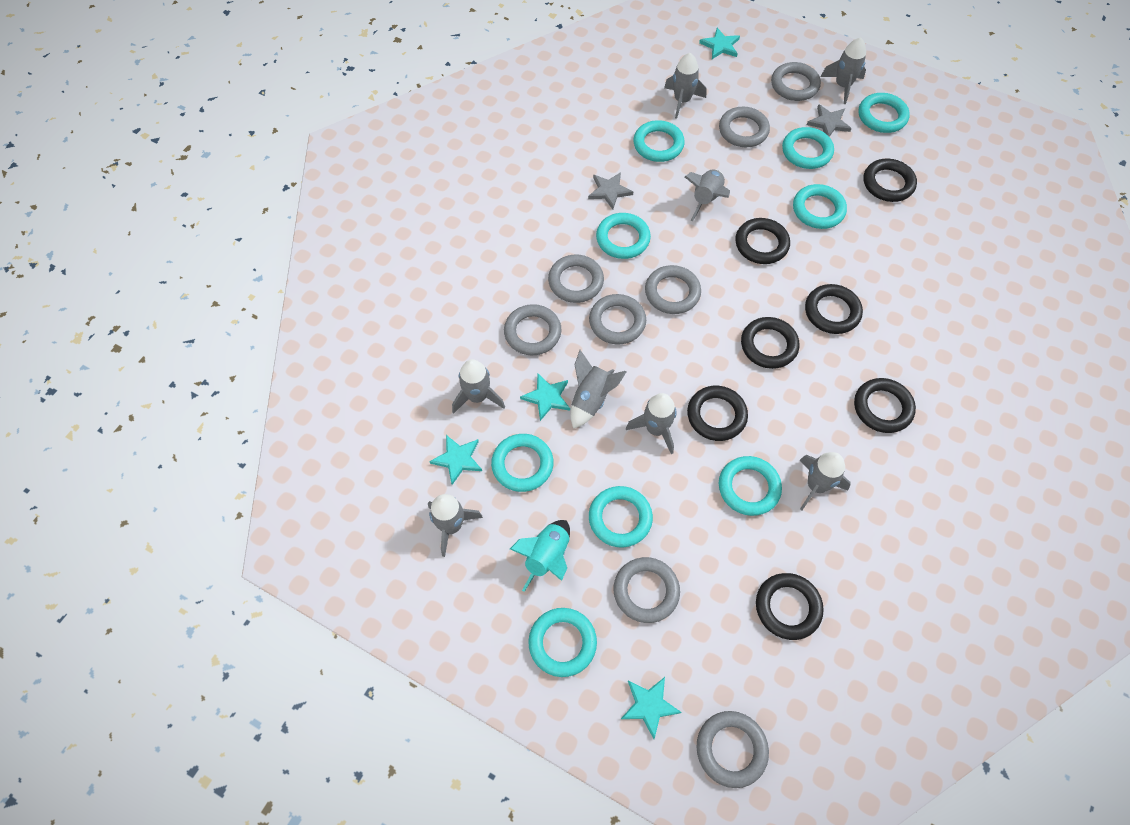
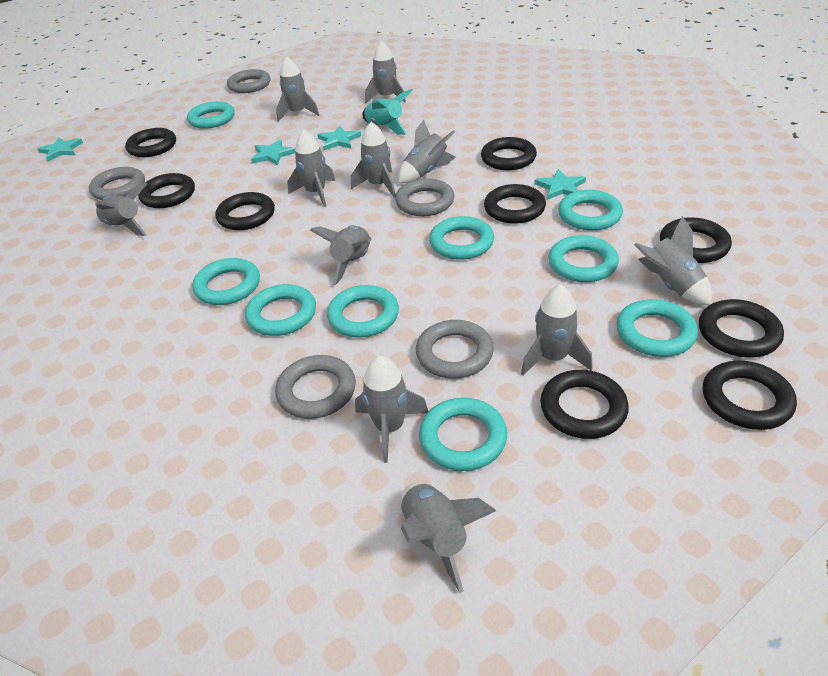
black ring: [687,386,748,441] [735,218,790,264] [741,317,799,369] [756,573,824,640] [805,284,863,334] [854,378,916,433] [864,159,917,202] = 7 -> [125,128,176,157] [138,173,195,208] [215,192,275,230] [481,137,537,170] [484,184,546,224] [540,370,629,439] [660,217,732,263] [699,299,784,358] [703,361,797,430] = 9
grey ring: [504,304,562,355] [548,254,604,303] [589,294,646,345] [613,557,680,623] [645,265,701,314] [696,711,769,788] [719,107,770,147] [771,62,821,101] = 8 -> [89,167,145,200] [227,69,270,93] [275,355,356,419] [395,178,455,216] [416,320,494,379] = 5
grey rocket: [428,494,483,557] [452,359,505,414] [571,350,626,429] [626,393,677,454] [664,53,707,119] [685,169,730,222] [800,452,851,510] [821,37,866,104] = 8 -> [95,182,147,236] [276,57,319,122] [287,130,335,207] [310,225,372,285] [351,122,396,197] [355,355,428,463] [365,41,406,103] [398,120,456,183] [401,483,496,593] [521,284,592,375] [634,216,712,306] = 11
grey star: [588,172,633,209] [807,104,852,137] = 2 -> none = 0

